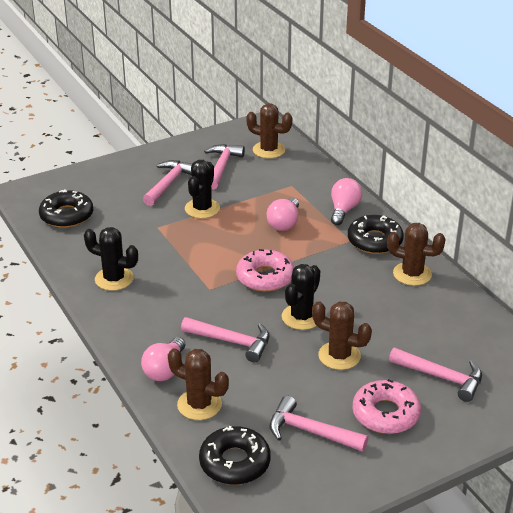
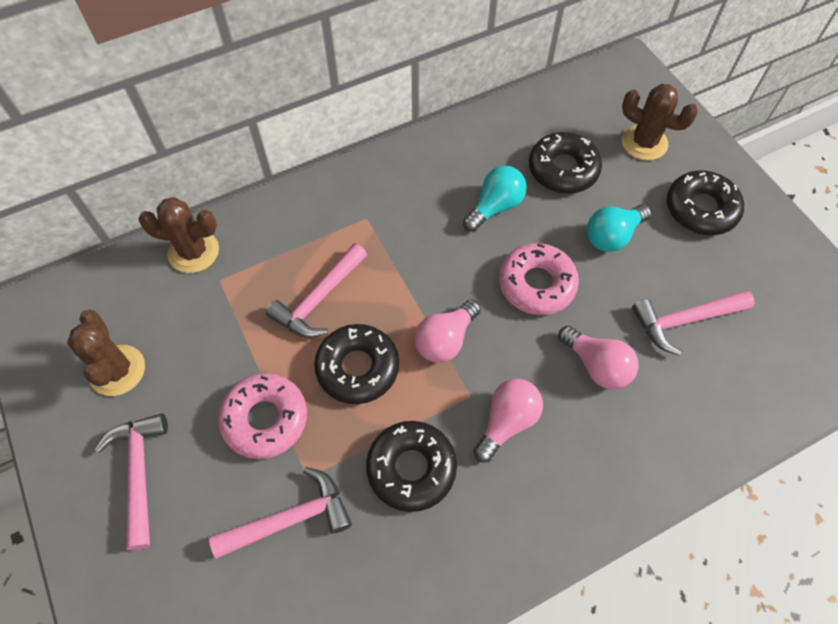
black cactus: [84,227,138,291] [185,160,220,219] [282,264,320,330] = 3 -> none = 0
black donut: [39,189,93,228] [199,426,271,485] [348,215,404,254] = 3 -> [314,324,399,404] [366,421,457,512] [529,132,602,193] [667,170,744,235] = 4
brown cactus: [168,348,229,420] [246,103,292,158] [312,301,372,370] [387,223,445,286] = 4 -> [67,310,145,396] [138,197,219,273] [621,84,698,160] = 3
pink hammer: [143,160,192,206] [181,317,269,362] [204,144,245,190] [270,396,368,452] [389,348,482,402] = 5 -> [95,413,168,550] [209,467,352,559] [266,243,367,338] [632,290,755,356] = 4
turquoise light bulb: none = 0 -> [463,166,527,232] [587,204,651,252] = 2

